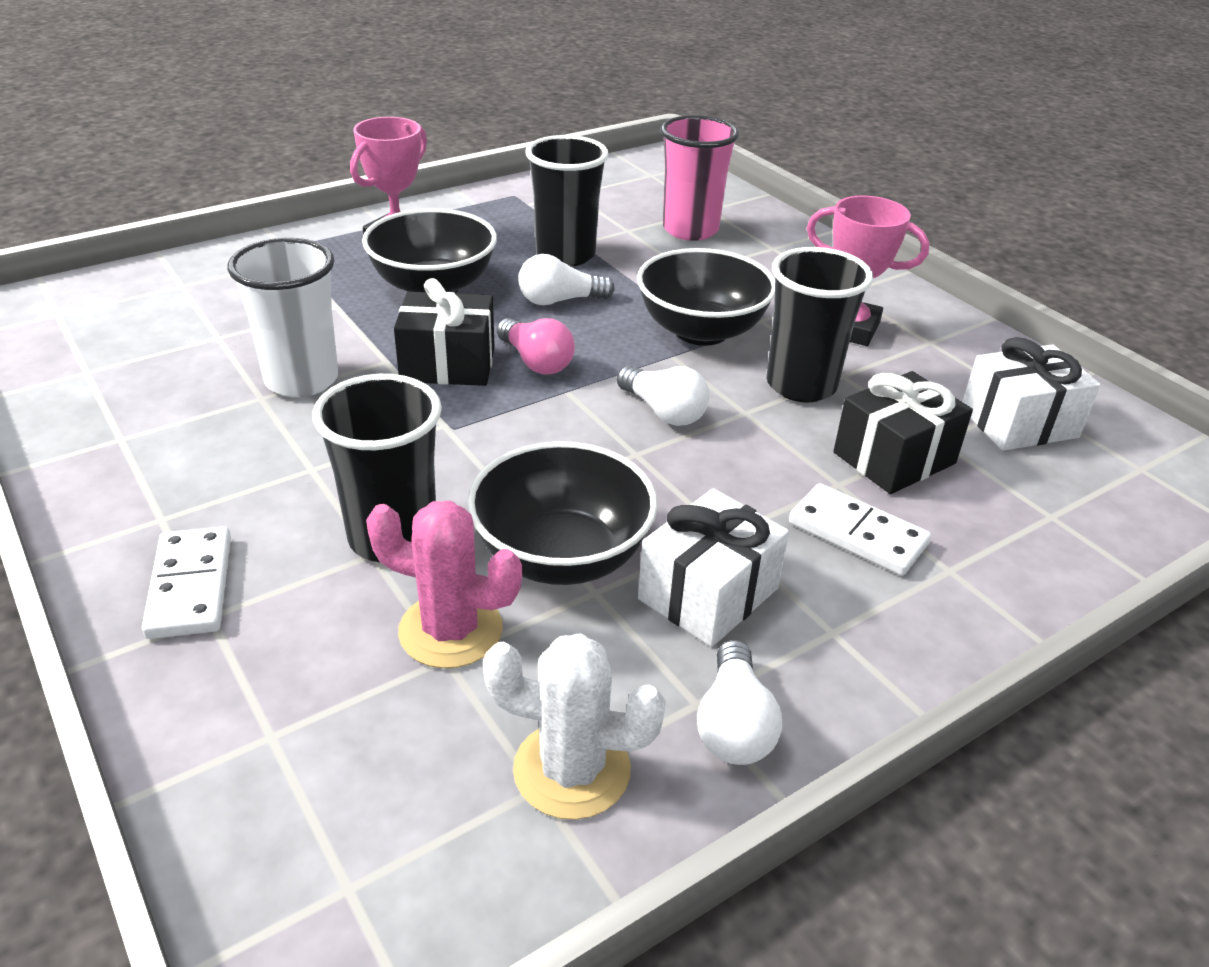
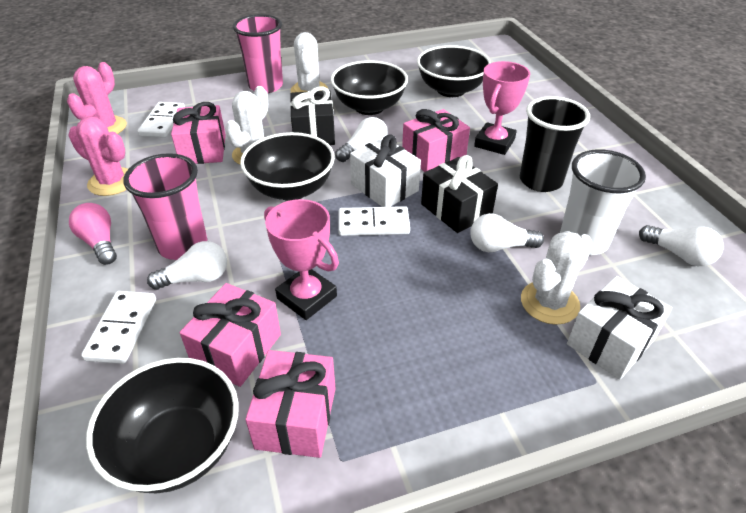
black bowl: [362,208,497,294] [467,441,658,585] [637,248,775,346] = 3 -> [86,358,239,493] [240,132,335,201] [331,60,408,115] [417,45,491,97] = 4
black cup: [312,374,442,563] [526,135,609,266] [766,247,873,402] = 3 -> [520,96,590,192] = 1
pink cactus: [366,501,522,668] = 1 -> [67,62,127,134] [68,117,128,196] = 2
pink cup: [661,115,739,241] = 1 -> [123,153,207,260] [233,14,283,93] = 2
pink gift: none = 0 -> [171,102,226,164] [180,283,281,387] [245,350,336,458] [402,109,470,172] = 4
white cactus: [483,633,666,820] = 1 -> [225,86,268,165] [291,32,328,93] [521,231,593,325] = 3
white domino: [142,526,231,639] [789,483,931,576] = 2 -> [81,291,156,364] [138,102,185,138] [338,206,410,236] = 3
white light bulb: [518,254,615,305] [617,365,710,426] [697,640,782,765] = 3 -> [147,241,227,290] [335,117,388,162] [470,213,544,252] [639,225,724,266] = 4

